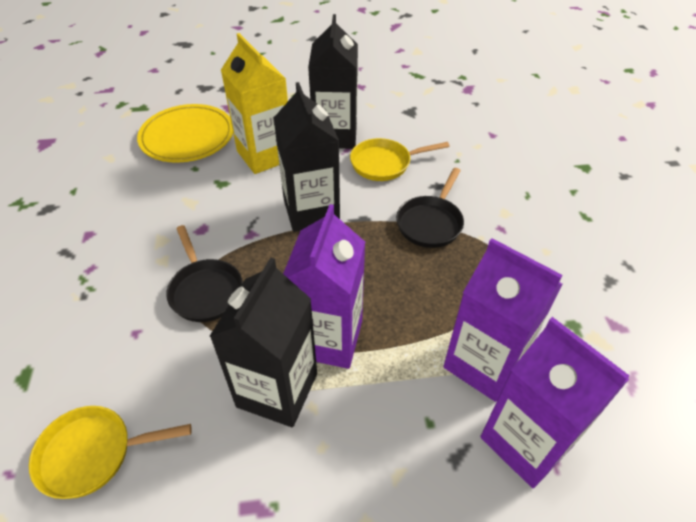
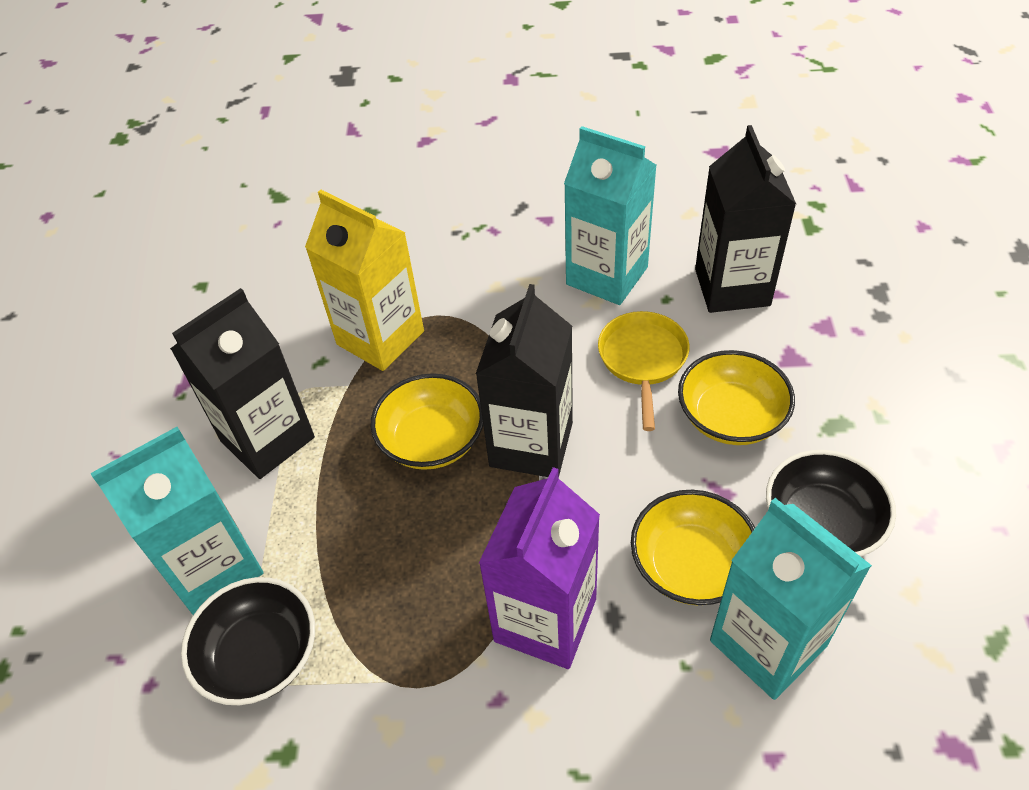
black bowl: none = 0 -> [181,577,315,705] [766,450,896,556] = 2
black pan: [166,225,243,322] [396,168,464,248] = 2 -> none = 0
purple carton: [283,204,365,369] [443,238,563,402] [480,317,629,488] = 3 -> [479,467,600,669] = 1
turquoise carton: none = 0 -> [91,427,263,615] [564,126,657,305] [710,498,872,700] = 3
yellow bowl: none = 0 -> [370,373,483,470] [631,490,755,605] [678,350,795,445] = 3
yellow pan: [29,406,192,499] [350,138,450,181] = 2 -> [598,311,690,431] = 1
yellow plate: [137,104,233,163] = 1 -> none = 0

